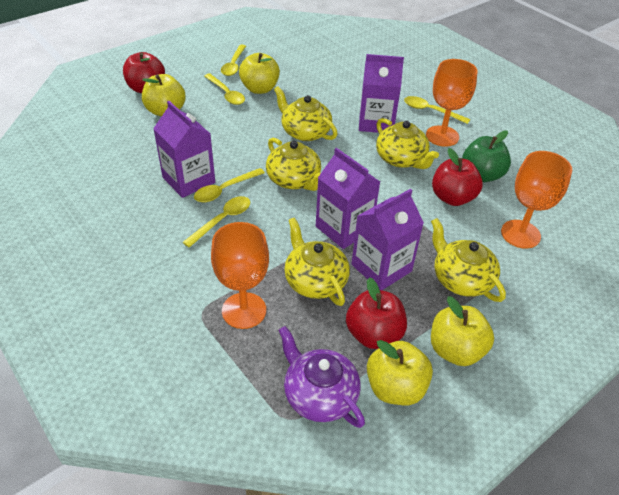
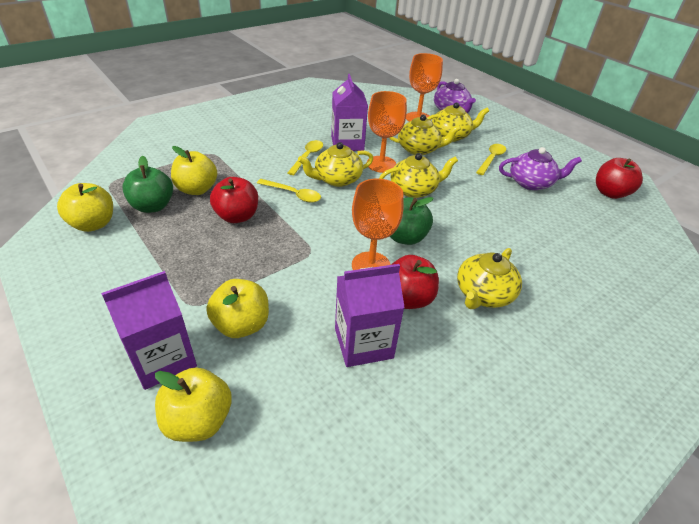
green apple: [462,130,511,182] = 1 -> [122,156,173,213] [390,197,434,245] = 2
purple carton: [153,101,215,198] [316,148,380,249] [352,189,424,290] [359,54,404,133] = 4 -> [101,271,197,390] [331,74,368,151] [335,264,405,367] = 3
purple teapot: [279,326,365,428] = 1 -> [434,79,476,113] [499,147,582,190] = 2
yellow spoon: [183,196,250,247] [194,168,265,202] [204,73,245,105] [221,45,246,76] [404,96,470,124] = 5 -> [257,179,321,202] [287,140,323,175] [476,144,506,175] = 3

